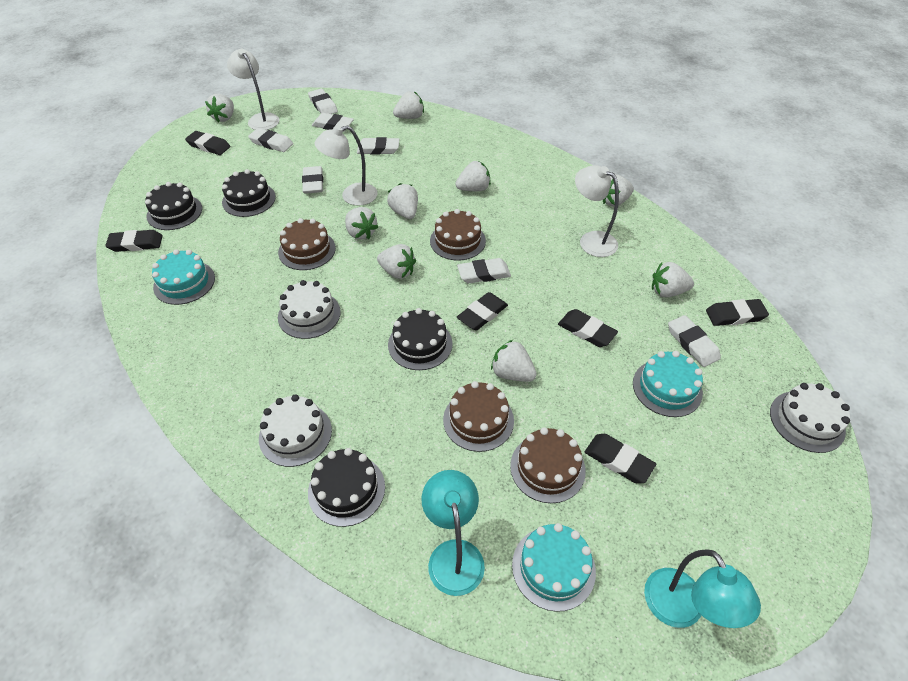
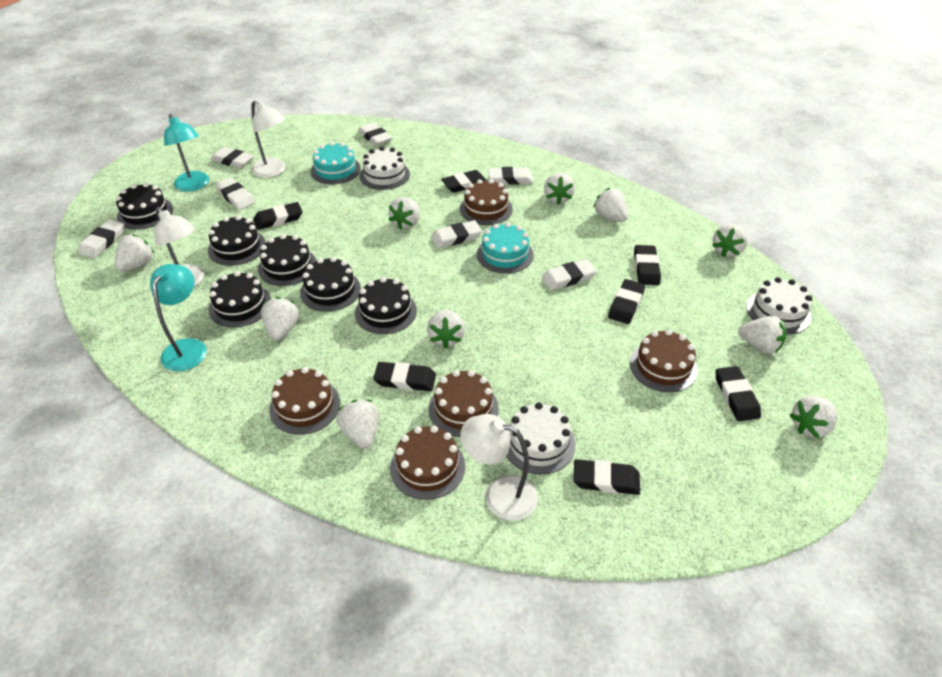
black cake: [145,182,202,230] [222,169,276,217] [308,448,385,527] [388,308,453,370] = 4 -> [116,183,173,230] [208,215,266,266] [209,271,271,328] [258,234,317,286] [300,257,361,311] [355,277,417,334] = 6
black eraser: [105,230,163,252] [185,131,230,155] [457,292,508,330] [558,309,618,347] [585,434,656,483] [706,299,769,326] = 6 -> [253,202,302,230] [373,362,436,391] [441,170,487,193] [573,459,640,495] [608,279,645,324] [634,245,661,285] [716,366,761,421] = 7
brown cake: [278,218,336,270] [430,209,486,260] [443,381,514,452] [510,427,586,503] = 4 -> [269,367,340,435] [390,426,465,500] [429,370,499,437] [460,179,513,225] [630,329,698,392] = 5
turquoise cake: [152,249,215,305] [512,523,596,612] [633,351,703,417] = 3 -> [310,142,361,184] [477,222,533,274] = 2
white strawberry: [205,94,234,122] [345,207,378,239] [377,244,416,279] [387,183,418,219] [393,91,424,119] [455,161,491,191] [491,340,537,382] [603,175,634,206] [652,262,694,297] = 9 -> [115,234,155,272] [261,297,299,341] [337,400,379,449] [388,197,420,230] [427,310,465,348] [544,173,575,205] [593,188,628,222] [712,224,748,257] [738,316,786,354] [790,396,837,438] = 10

